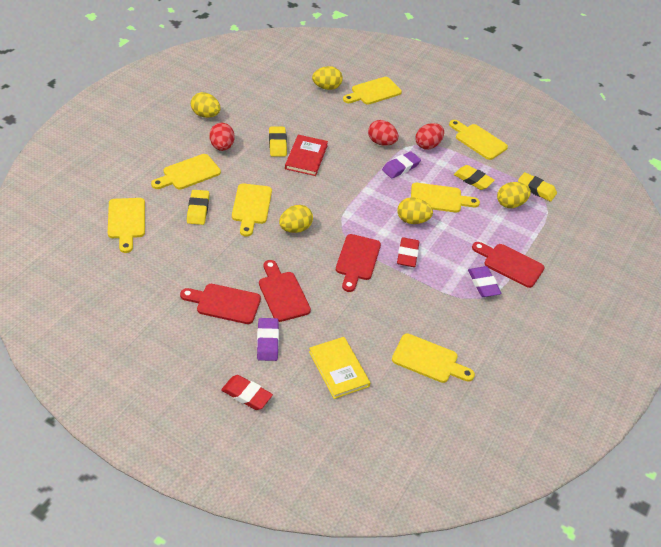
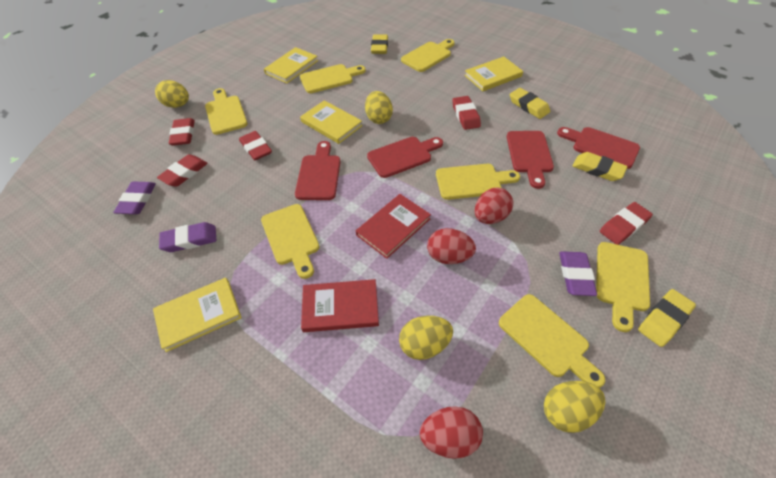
red book: [285,135,328,176] = 1 -> [301,279,379,332] [356,194,431,259] = 2
red eraser: [221,375,273,410] [397,237,419,267] = 2 -> [157,154,208,187] [169,118,195,146] [239,131,272,160] [452,96,481,130] [600,202,653,245] = 5
yellow book: [309,337,370,399] = 1 -> [153,278,242,352] [264,47,318,83] [300,100,363,144] [464,56,523,91] = 4
yellow egg: [191,92,221,118] [279,205,313,233] [312,66,343,90] [397,197,433,224] [497,182,531,208] = 5 -> [155,80,189,108] [365,91,393,124] [399,316,453,360] [544,381,605,433] = 4

